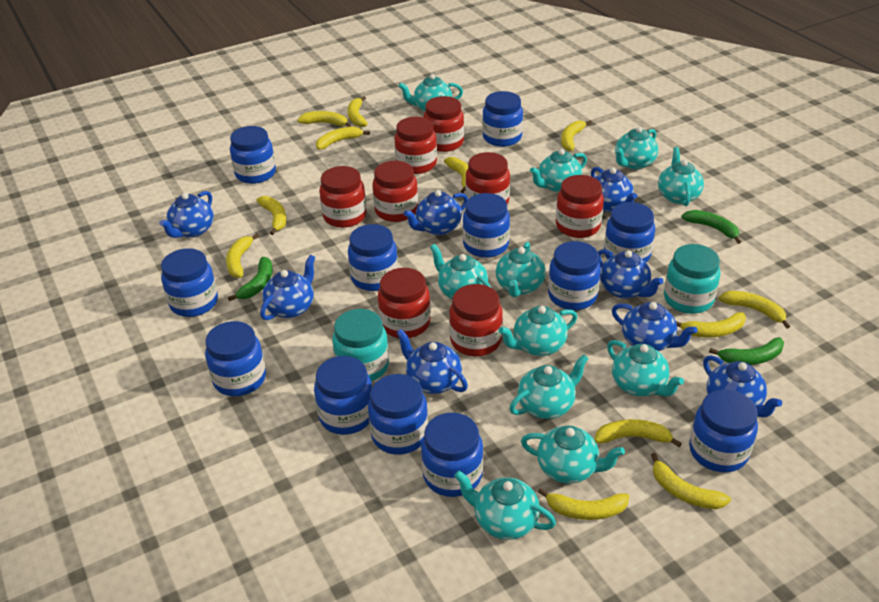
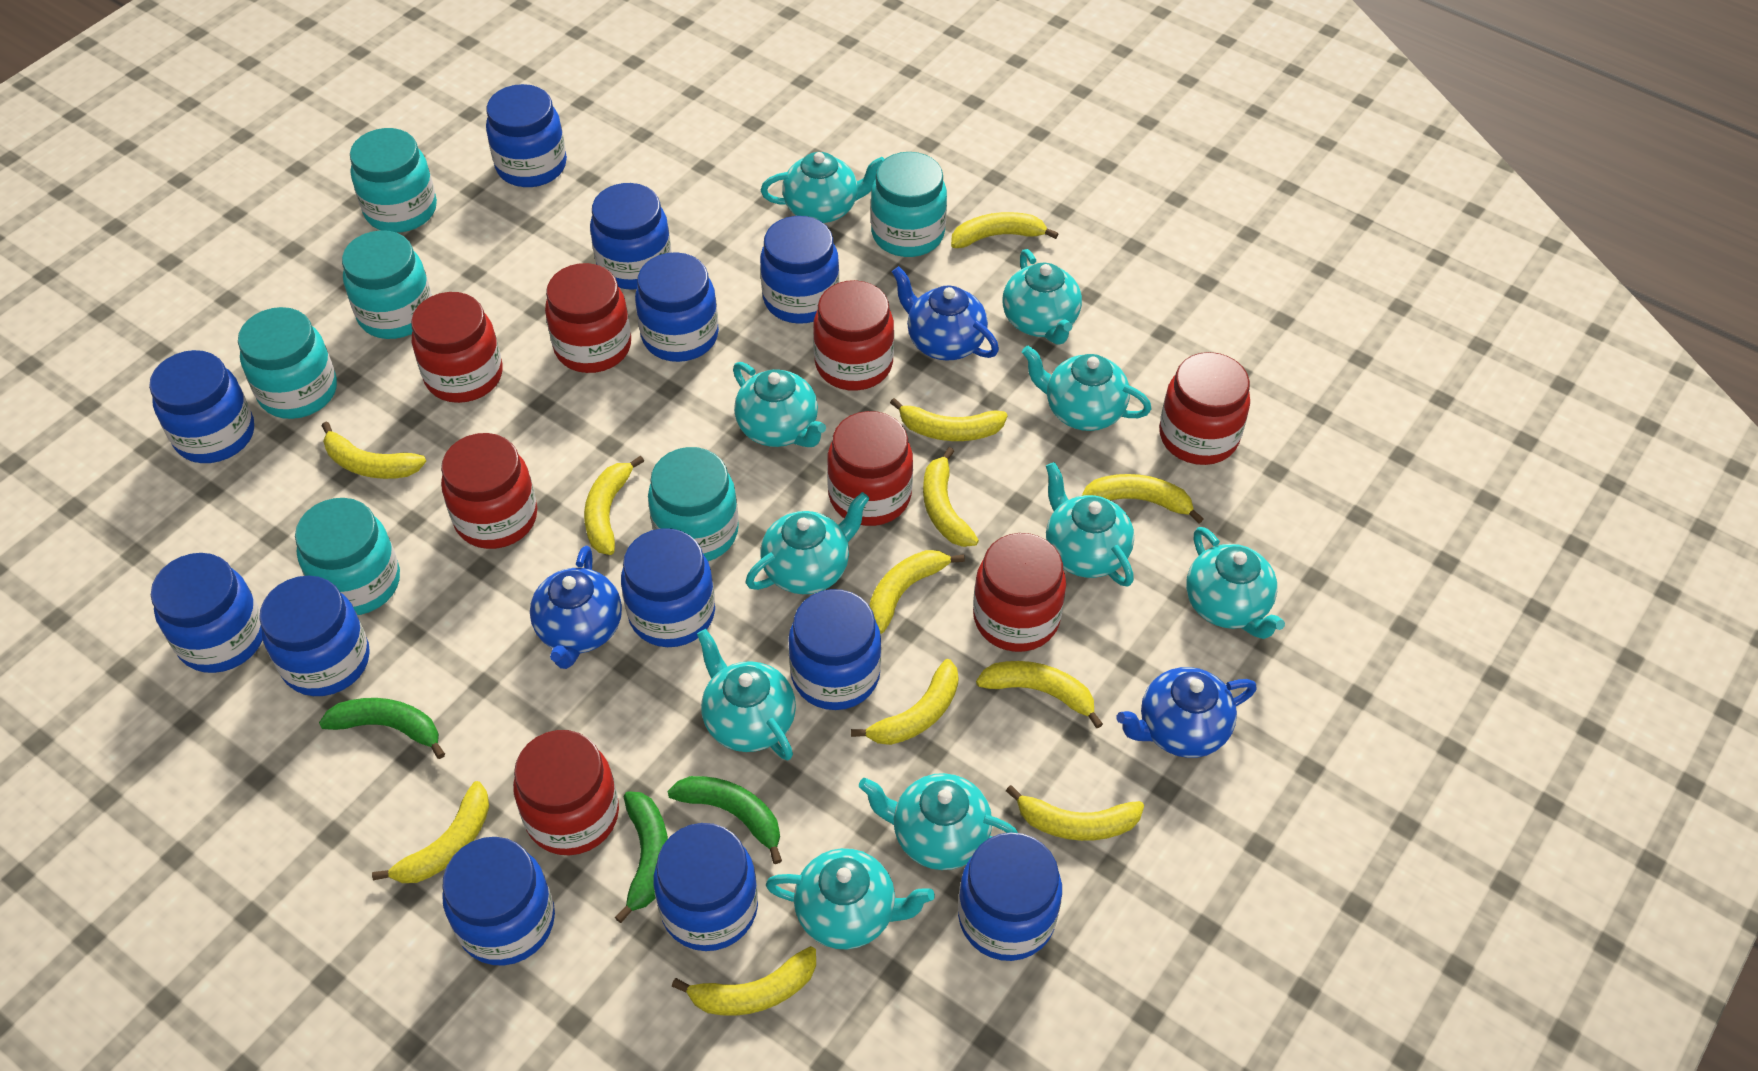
blue teapot: [159,191,214,238] [260,255,315,320] [396,329,468,394] [404,190,468,235] [591,167,637,212] [598,249,664,299] [612,302,697,351] [703,355,782,417] = 8 -> [530,546,622,669] [892,266,999,361] [1116,667,1257,758] = 3
turquoise jar: [332,309,389,381] [664,244,720,314] = 2 -> [238,307,337,419] [295,498,400,615] [342,230,432,339] [350,128,437,233] [648,447,739,561] [871,152,947,257] = 6
turquoise teapot: [398,74,463,112] [430,244,492,299] [454,471,556,540] [496,242,546,297] [499,306,577,356] [510,354,589,419] [521,426,625,484] [530,149,587,192] [607,340,684,397] [615,127,658,170] [658,147,704,206] = 11 -> [697,629,796,760] [733,362,826,447] [746,492,869,594] [761,152,885,223] [766,848,935,949] [859,773,1018,870] [1003,249,1082,345] [1022,346,1152,431] [1046,462,1134,587] [1186,527,1285,639] = 10

